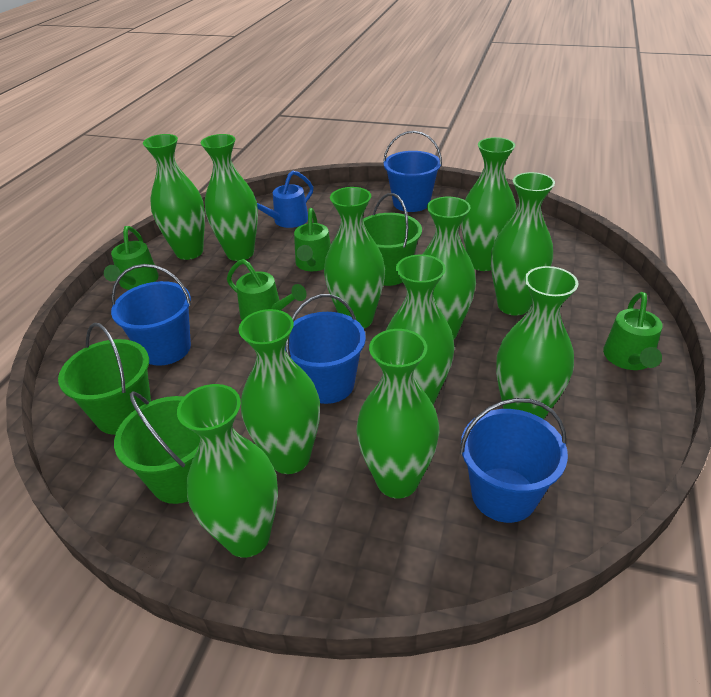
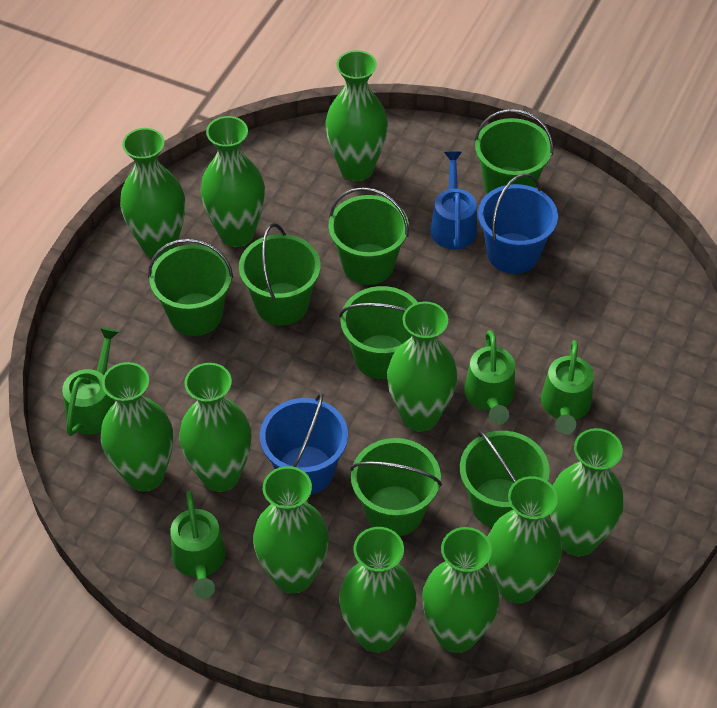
blue bucket: [111,264,191,366] [285,294,366,404] [383,131,442,212] [460,398,568,523] = 4 -> [260,392,348,495] [478,173,558,274] = 2
green bucket: [58,323,151,435] [114,391,200,504] [363,193,422,286] = 3 -> [148,239,233,336] [239,223,321,325] [328,187,409,285] [339,286,418,379] [350,438,442,536] [460,430,550,528] [474,109,553,194] = 7

